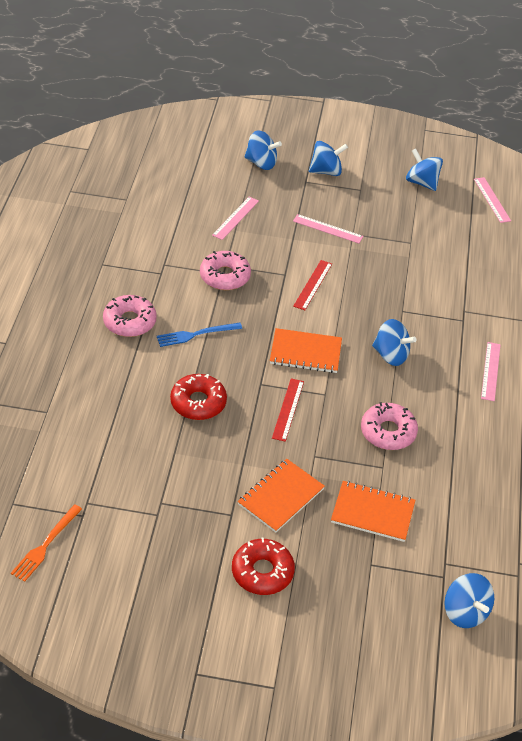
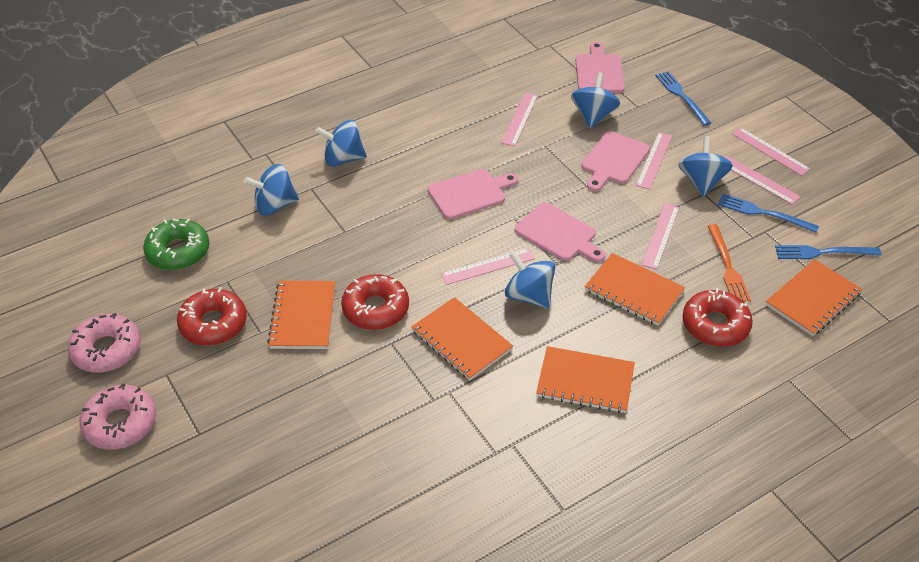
blue fork: [157,323,242,347] = 1 -> [655,71,711,126] [718,193,819,233] [775,245,881,259] = 3
green donut: none = 0 -> [143,219,209,270] = 1
orange notebook: [238,459,325,533] [270,328,342,373] [331,481,416,542] = 3 -> [267,281,335,349] [411,297,513,381] [536,346,635,413] [584,253,685,326] [766,259,862,336] = 5
pink cutting board: none = 0 -> [428,169,518,219] [515,202,606,262] [576,42,625,93] [581,131,650,191] = 4
pink donut: [103,295,157,337] [200,251,251,290] [361,402,418,450] = 3 -> [68,313,140,373] [80,383,156,450] = 2
pink ruler: [212,197,259,240] [293,214,363,244] [474,177,511,223] [481,342,501,401] = 4 -> [441,248,535,285] [502,93,538,146] [636,132,672,189] [642,204,679,269] [724,155,801,205] [732,127,810,176] = 6
red donut: [170,374,227,420] [232,538,295,595] = 2 -> [177,287,247,345] [341,274,409,330] [682,288,753,347] = 3
red ruler: [272,378,304,442] [293,260,332,310] = 2 -> none = 0

